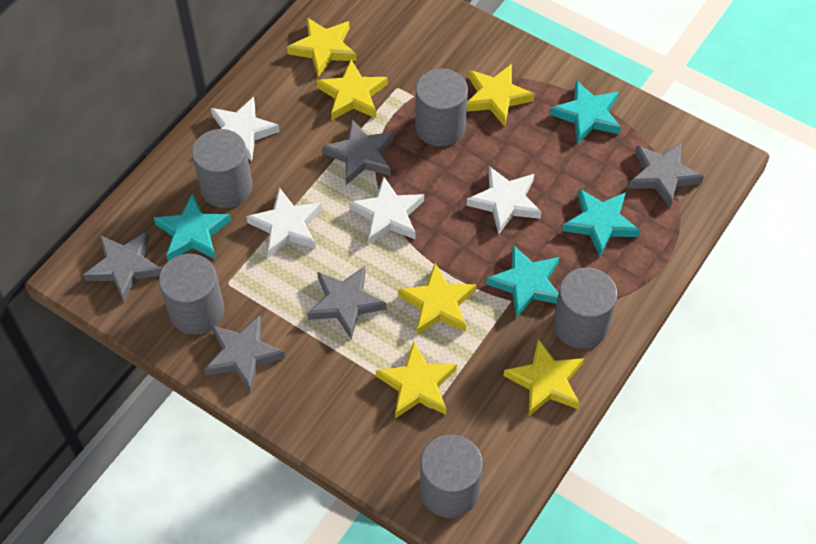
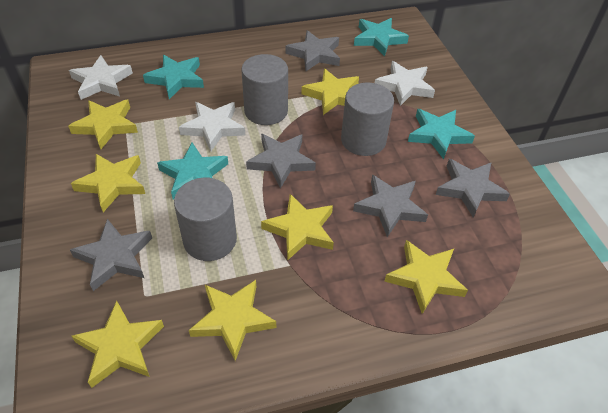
grey cylinder: [159,254,224,335] [192,129,252,208] [415,68,468,147] [420,435,483,518] [553,268,617,349] = 5 -> [174,178,237,261] [241,54,288,125] [341,82,394,156] = 3
white star: [211,97,280,162] [246,187,322,257] [349,176,424,244] [466,166,542,234] = 4 -> [69,55,133,100] [179,102,245,151] [375,61,435,106] = 3
yellow star: [287,17,357,77] [316,60,388,120] [376,342,457,419] [398,263,477,335] [467,64,535,126] [504,339,584,416] = 6 -> [68,100,138,149] [71,154,145,212] [72,301,164,388] [189,280,276,361] [261,194,334,261] [302,69,359,115] [384,240,468,314] = 7

